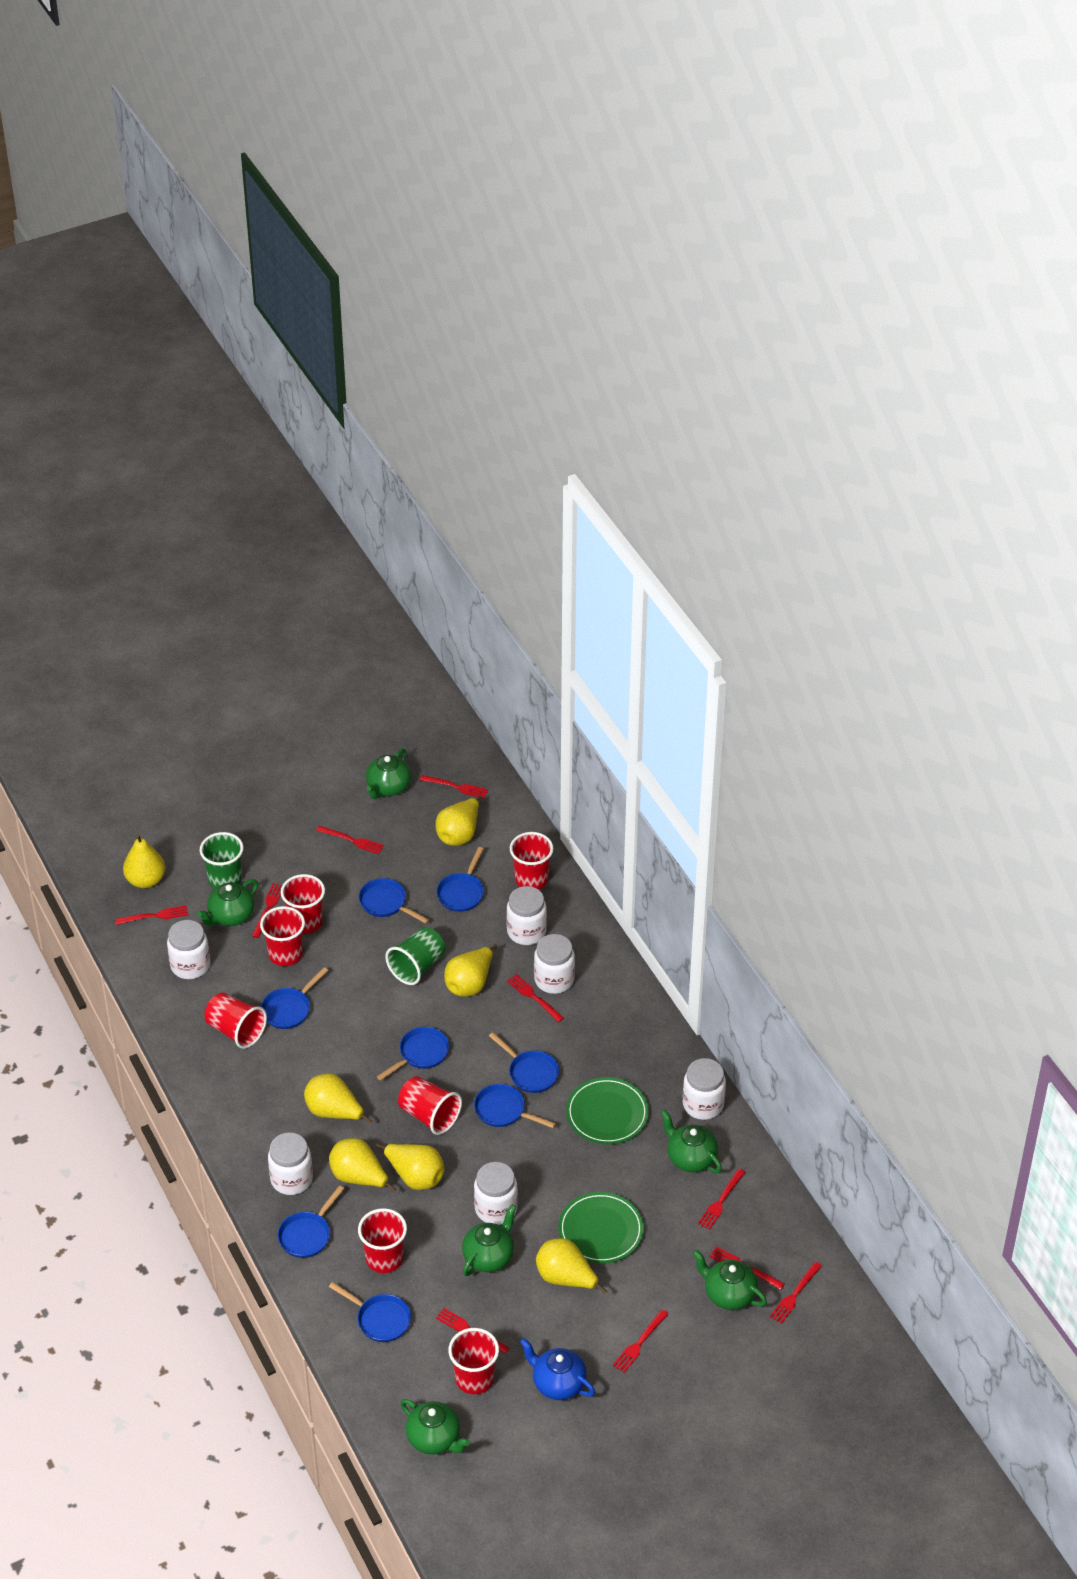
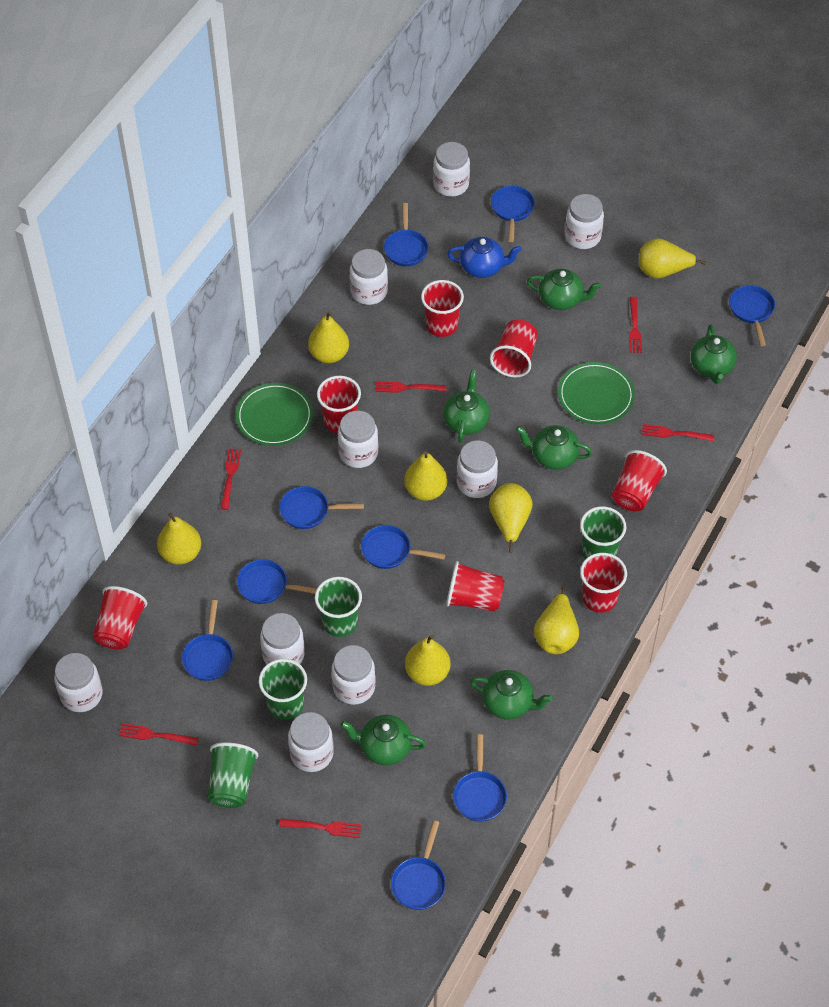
blue pan: [261,967,328,1029] [278,1186,344,1258] [329,1282,411,1342] [358,878,429,924] [377,1027,449,1081] [436,847,484,912] [474,1084,556,1128] [489,1032,559,1093] = 8 -> [182,600,233,681] [237,559,317,604] [280,486,364,529] [361,525,446,569] [384,203,429,266] [391,820,446,910] [453,734,507,822] [491,186,535,242] [729,285,775,346] = 9
green cup: [200,832,244,889] [385,927,445,985] = 2 -> [207,742,259,808] [259,659,307,720] [315,577,362,637] [580,506,626,559] = 4
red fork: [115,905,188,925] [252,883,281,938] [316,826,384,854] [420,775,488,798] [436,1308,509,1354] [507,974,564,1022] [613,1310,668,1373] [698,1169,745,1230] [709,1246,785,1290] [770,1262,822,1324] = 10 -> [119,723,198,745] [221,449,241,510] [279,818,361,838] [375,381,446,393] [629,297,642,353] [642,424,714,441] = 6
white jar: [167,920,210,979] [268,1132,313,1195] [474,1162,518,1225] [506,886,547,945] [534,934,575,994] [683,1058,726,1120] = 6 -> [54,653,103,712] [260,613,305,665] [288,712,334,772] [331,645,376,705] [338,411,378,468] [350,249,388,305] [433,142,470,197] [457,440,498,498] [565,194,604,249] = 9

